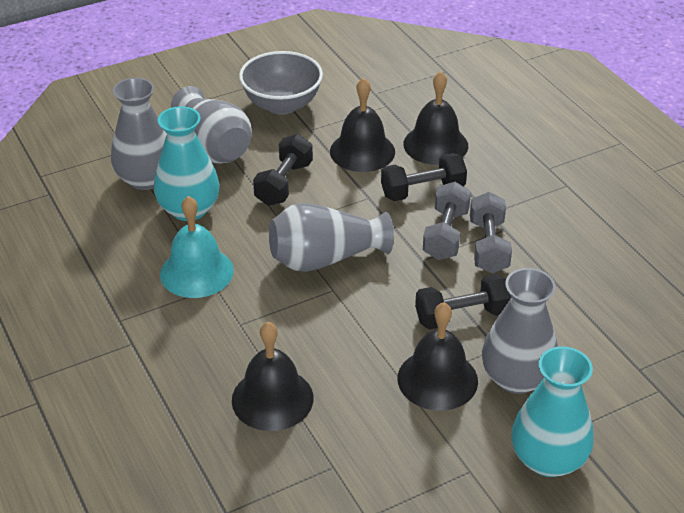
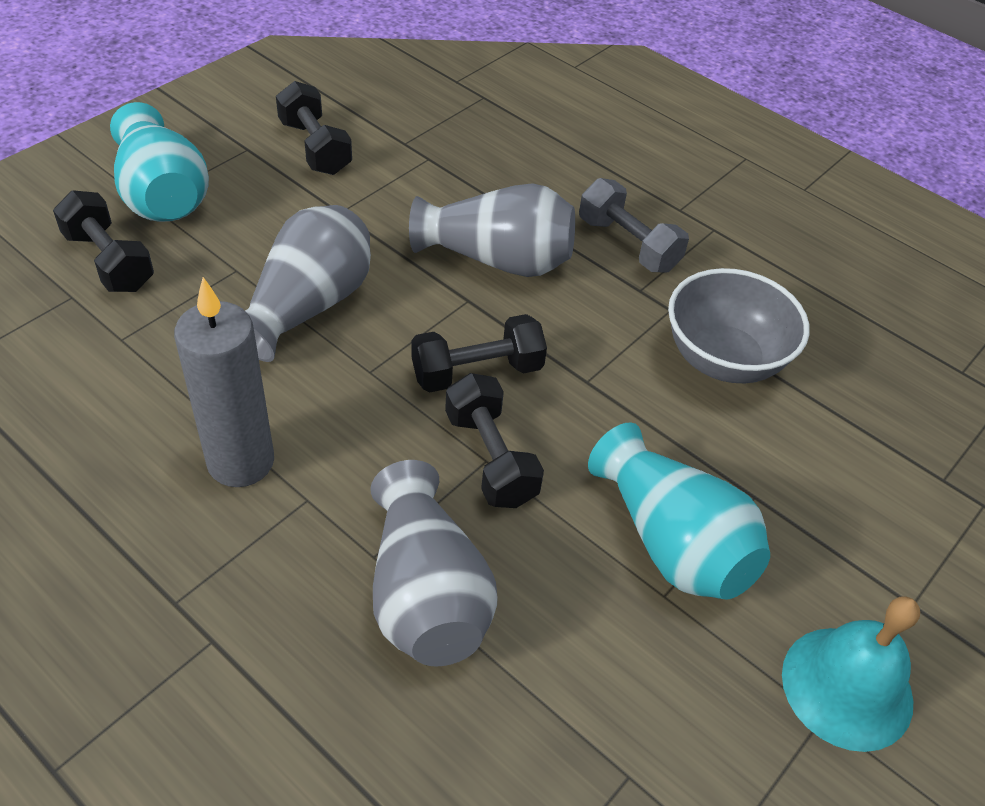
black bell: [232,322,314,431] [330,78,395,172] [398,302,478,411] [403,71,468,165] = 4 -> none = 0
black dumbbell: [253,134,313,206] [381,153,467,201] [415,274,511,329] = 3 -> [53,190,154,292] [276,81,352,175] [412,314,547,392] [445,373,544,508] = 4
grey candle: none = 0 -> [174,277,274,487] = 1
grey dumbbell: [423,182,471,260] [470,192,512,273] = 2 -> [579,178,689,272] = 1
grey vase: [111,78,167,190] [171,86,252,164] [269,203,394,272] [482,268,558,394] = 4 -> [245,205,371,362] [370,460,498,667] [409,183,575,277] = 3

